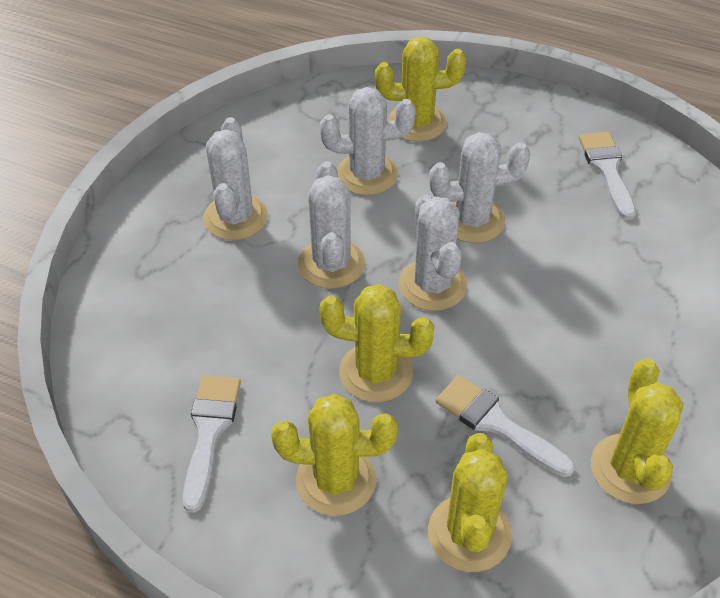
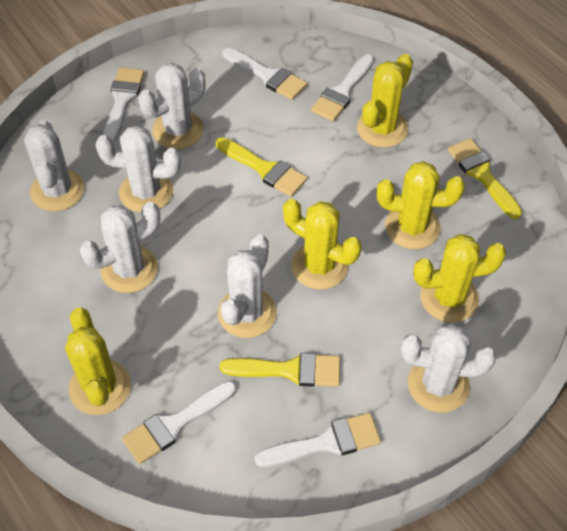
white brush: [183,375,241,513] [436,375,575,477] [579,132,636,220] = 3 -> [103,67,145,143] [122,381,237,464] [222,48,307,100] [255,413,381,467] [311,54,374,121] = 5
white cactus: [203,117,268,240] [298,161,365,289] [320,87,416,195] [399,195,467,311] [429,132,530,243] = 5 -> [24,120,84,211] [80,202,160,293] [95,125,181,213] [138,62,205,149] [218,234,277,338] [401,324,496,413] = 6
yellow brush: none = 0 -> [216,137,307,197] [220,353,340,387] [448,138,522,219] = 3

